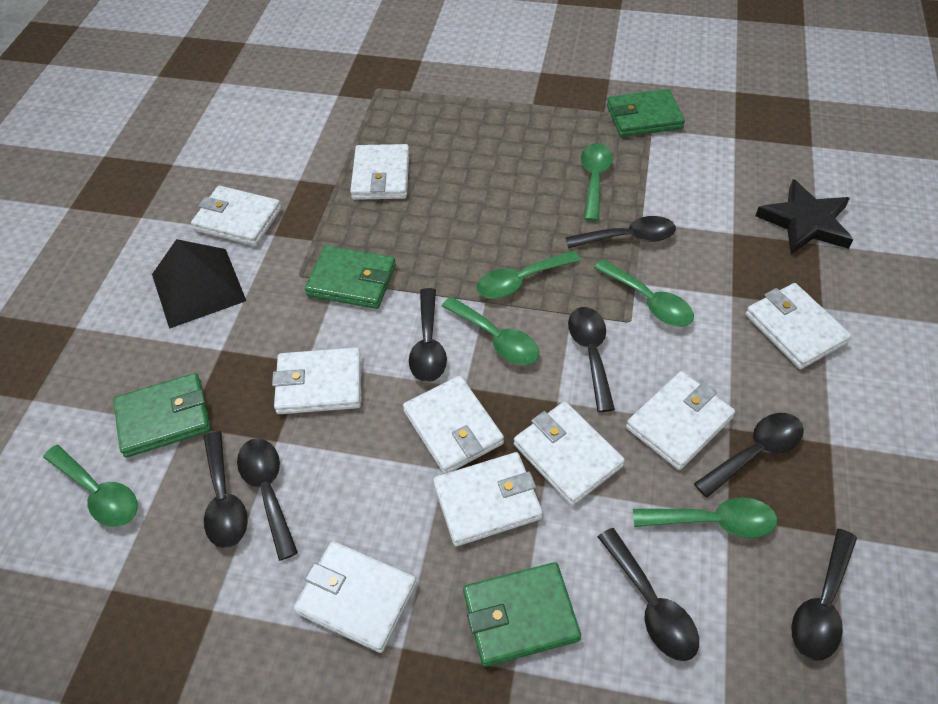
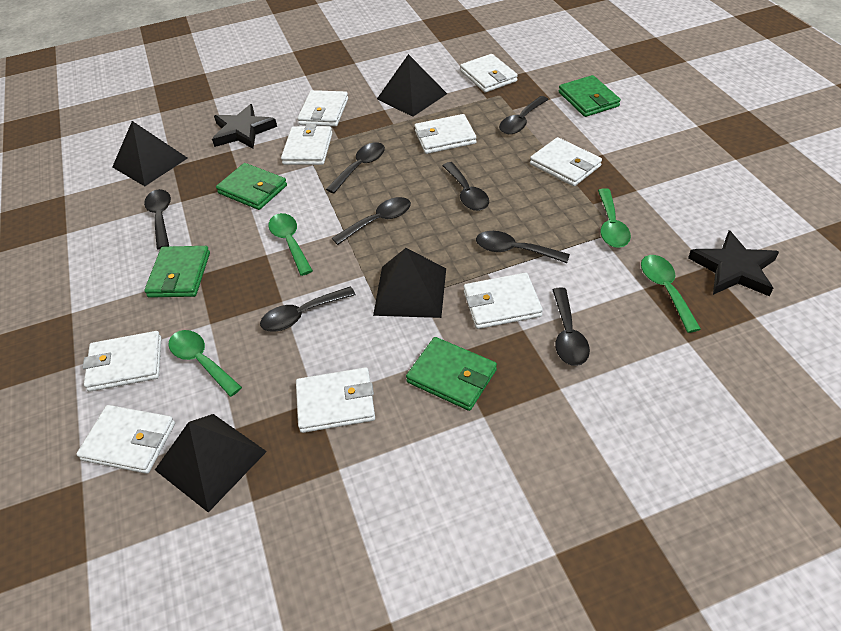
black pyramid: [152,239,246,329] = 1 -> [112,121,188,186] [155,414,267,512] [373,248,446,318] [377,54,447,117] = 4
black star: [755,179,853,254] = 1 -> [212,104,277,149] [688,230,779,296] = 2
green spoon: [43,445,138,527] [442,297,540,365] [476,250,581,299] [581,143,613,221] [594,259,694,327] [633,497,777,538] = 6 -> [169,330,242,397] [268,213,313,276] [598,188,631,248] [641,255,701,333] = 4

